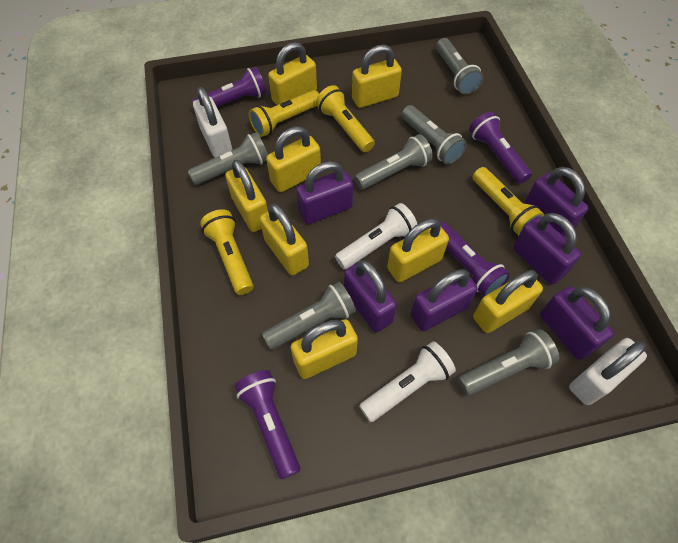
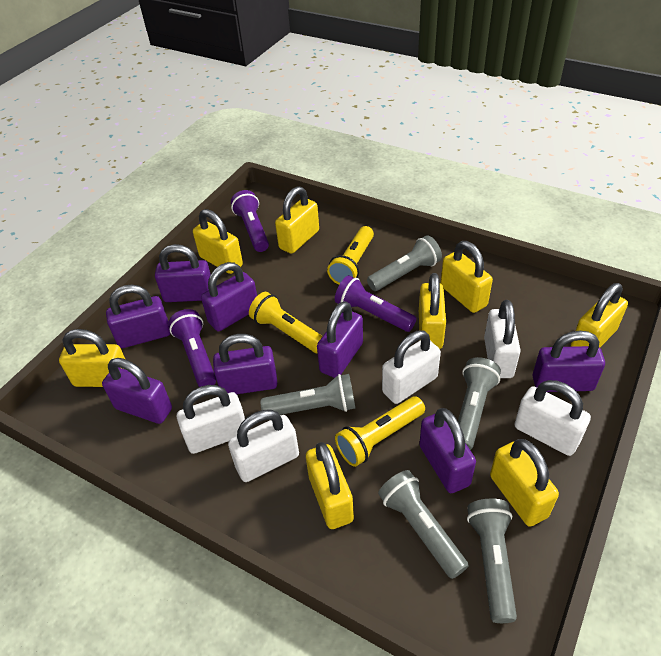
grey flashlight: [188,132,268,185] [262,282,356,350] [354,134,433,190] [402,105,467,165] [436,38,484,95] [458,329,559,396] = 6 -> [260,374,356,415] [367,235,442,291] [378,470,469,579] [458,357,501,450] [467,498,517,623] = 5
purple flashlight: [192,67,267,107] [234,370,300,480] [440,222,510,297] [469,111,532,184] = 4 -> [169,309,216,387] [231,190,269,252] [335,275,417,332] = 3
purple padlock: [296,161,353,224] [344,260,397,332] [411,269,477,331] [513,213,581,284] [524,167,589,237] [540,286,614,360] = 6 -> [102,358,172,424] [106,285,170,348] [155,244,211,302] [201,262,257,331] [213,334,277,394] [317,301,363,378] [419,408,476,493] [532,330,605,392] = 8
white flashlight: [335,203,417,269] [359,341,456,422] = 2 -> none = 0
white padlock: [193,87,232,158] [569,338,647,405] = 2 -> [177,385,245,454] [228,410,299,482] [382,331,441,404] [484,300,521,378] [514,380,591,456] = 5
yellow flashlight: [200,209,253,295] [249,90,319,137] [316,85,375,152] [473,167,545,236] = 4 -> [249,292,323,353] [327,226,374,285] [335,397,425,467] = 3

